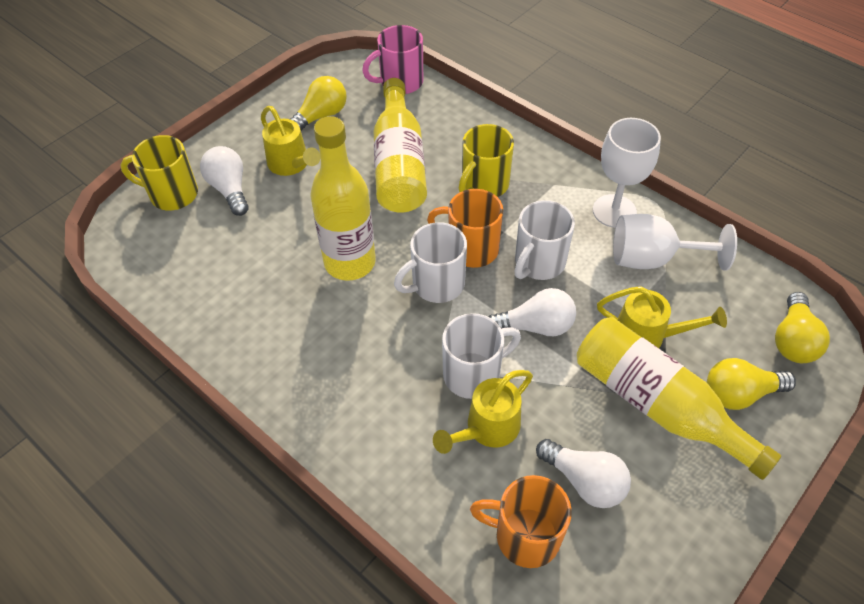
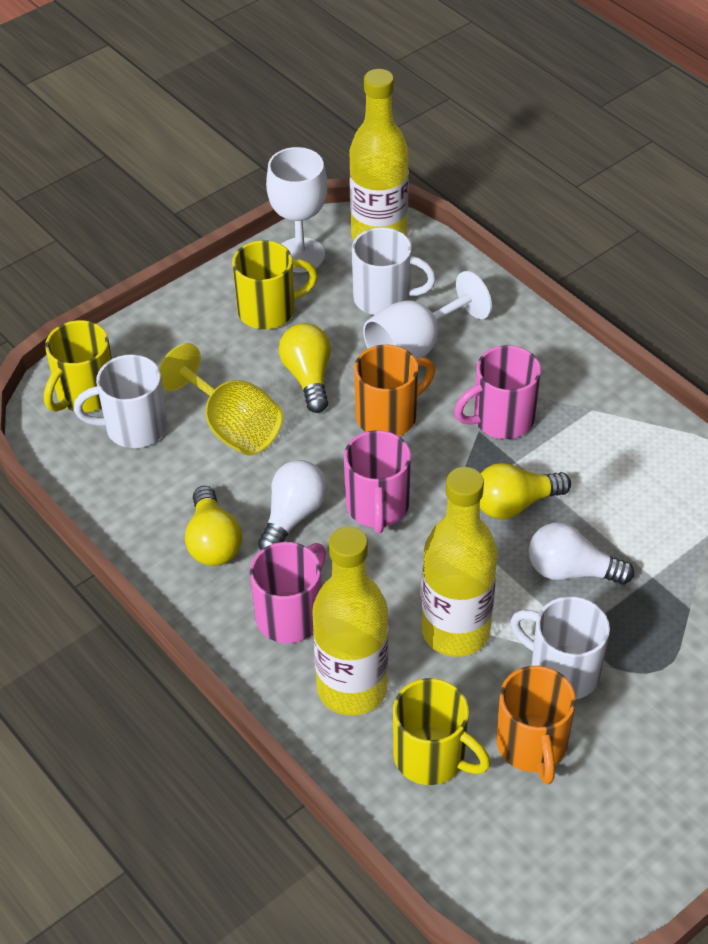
pink mug: [362,25,423,94] = 1 -> [250,542,326,643] [344,430,411,534] [454,345,541,439] = 3
white light bulb: [200,146,249,216] [489,288,576,336] [536,439,631,508] = 3 -> [258,460,327,550] [529,522,634,585] = 2
yellow goblet: none = 0 -> [159,343,283,455] = 1
yellow mug: [120,135,198,210] [459,124,514,197] = 2 -> [44,320,112,412] [232,240,318,329] [393,678,491,785] = 3
yellow watering can: [261,106,320,176] [433,370,533,454] [597,286,727,348] = 3 -> none = 0

